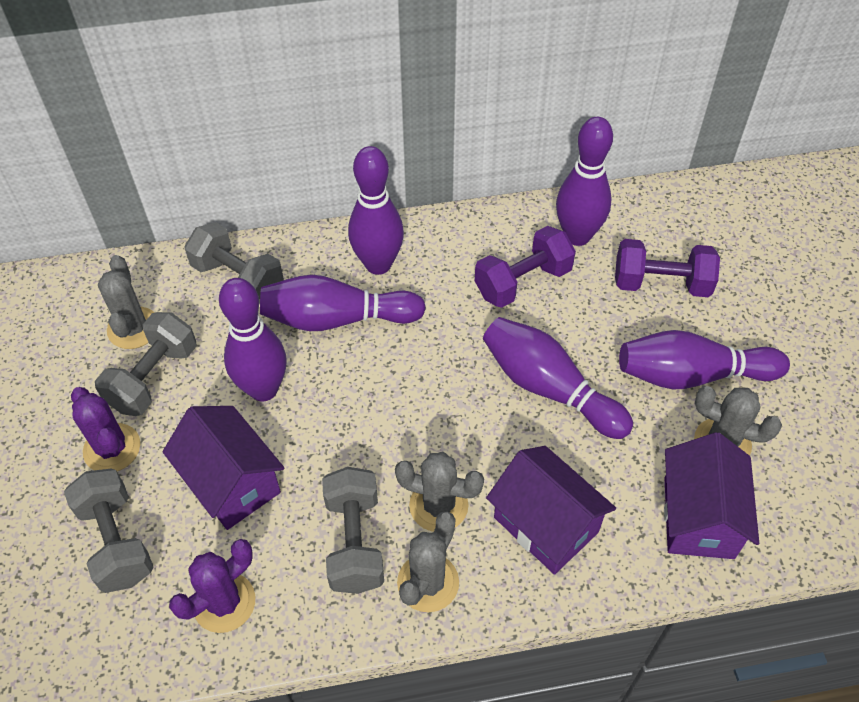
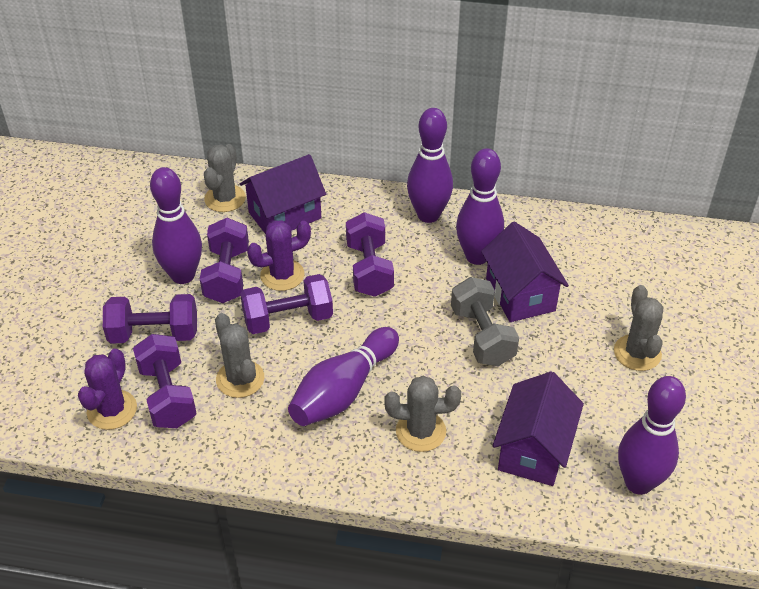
grey dumbbell: [64,469,154,593] [95,312,197,416] [184,222,284,304] [322,467,384,594] = 4 -> [451,277,519,366] = 1
purple bowling pin: [219,278,287,401] [260,275,426,331] [348,146,404,275] [483,317,633,439] [556,117,613,246] [619,330,790,389] = 6 -> [150,167,202,284] [288,327,399,426] [407,108,453,223] [456,148,504,265] [618,376,686,495] = 5
purple dumbbell: [475,226,576,308] [615,239,720,297] = 2 -> [103,294,197,344] [133,334,197,428] [200,218,249,303] [240,274,333,334] [346,212,394,297] = 5

